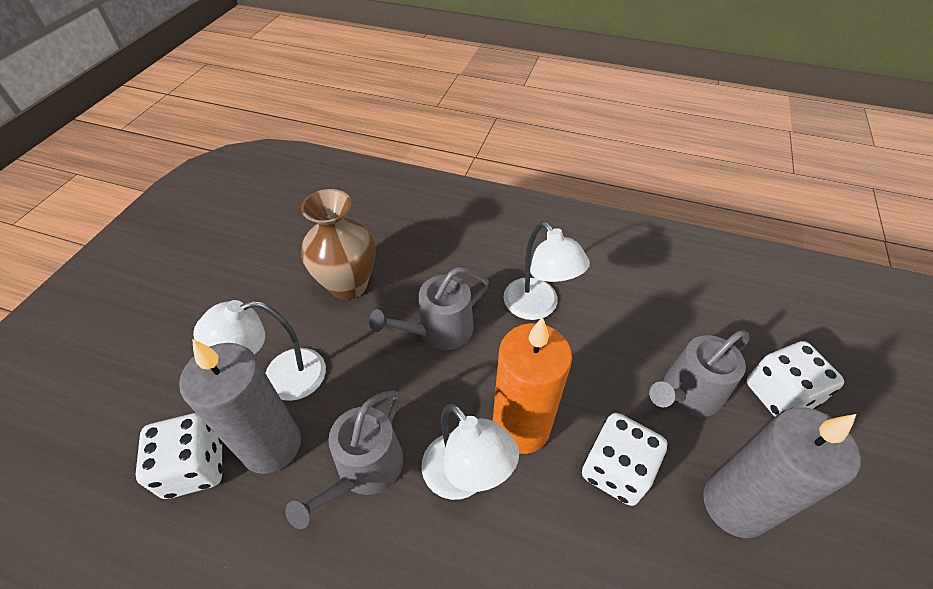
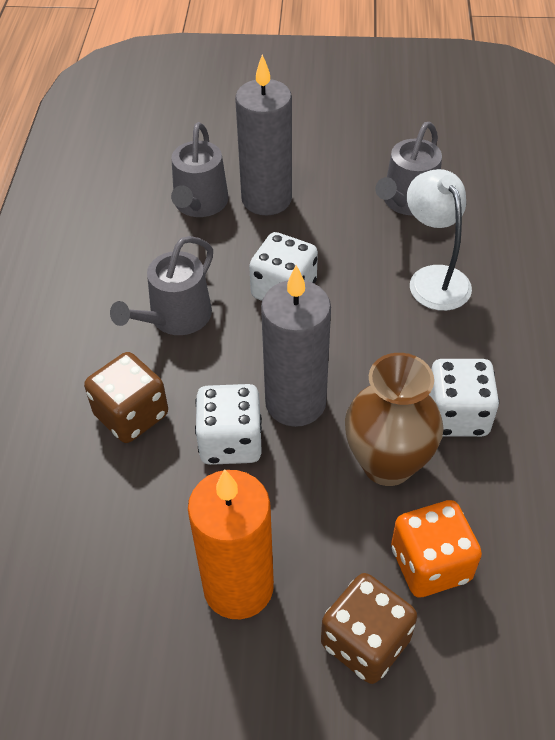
brown dice: none = 0 -> [84,352,168,443] [321,573,417,684] = 2
orange dice: none = 0 -> [391,500,482,598] = 1
white lamp: [193,300,326,401] [421,404,519,500] [504,222,590,320] = 3 -> [407,169,472,311] = 1

